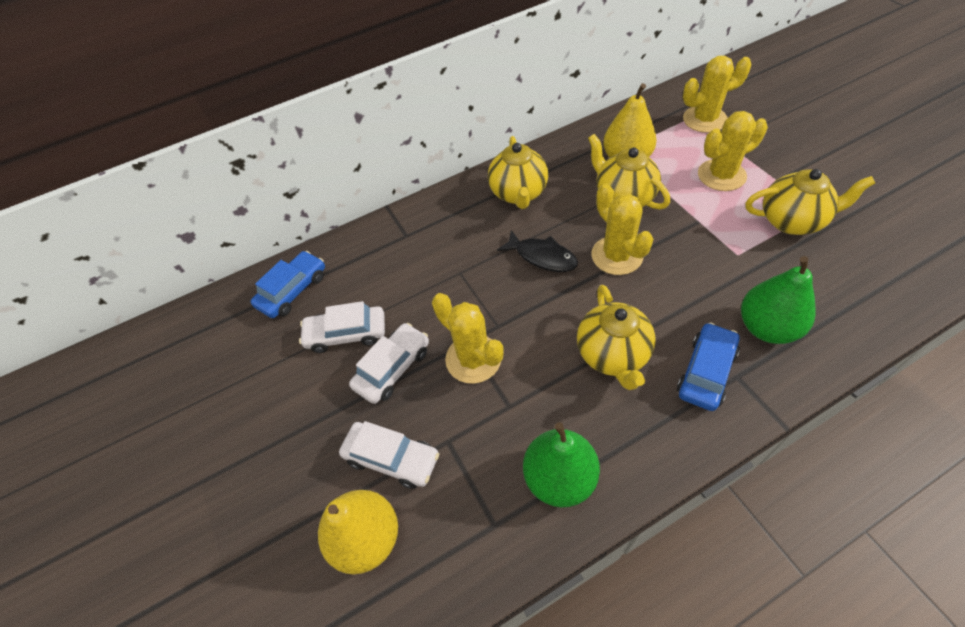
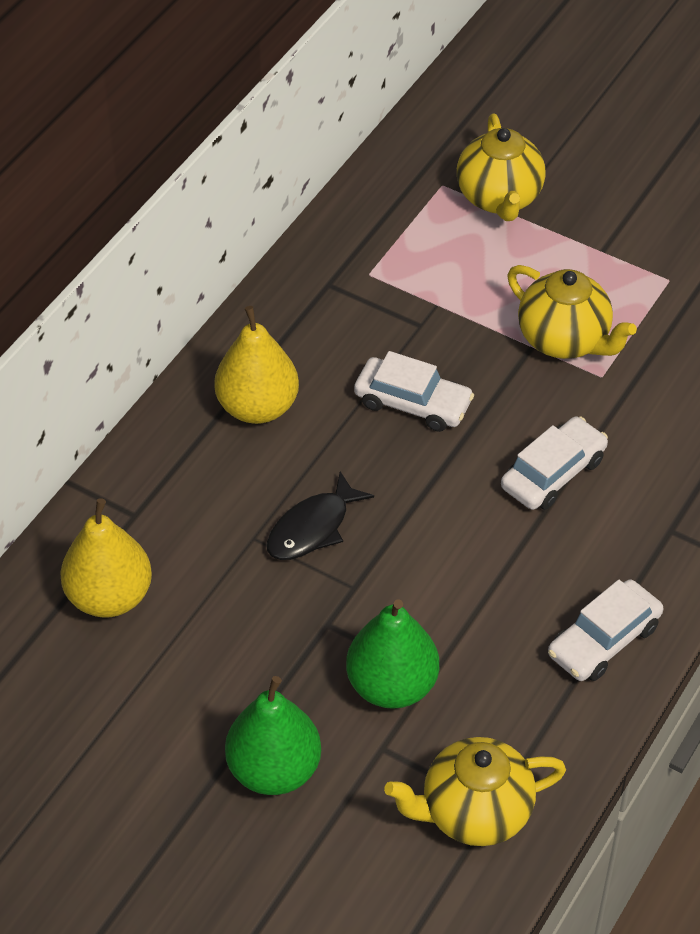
blue car: [250,251,325,318] [677,322,740,411] = 2 -> none = 0
yellow cactus: [432,293,504,384] [591,183,654,275] [683,56,751,133] [698,111,768,191] = 4 -> none = 0
yellow teapot: [488,136,548,209] [577,285,656,390] [588,134,670,210] [745,169,875,235] = 4 -> [384,737,566,846] [457,114,546,221] [507,265,637,359] = 3

